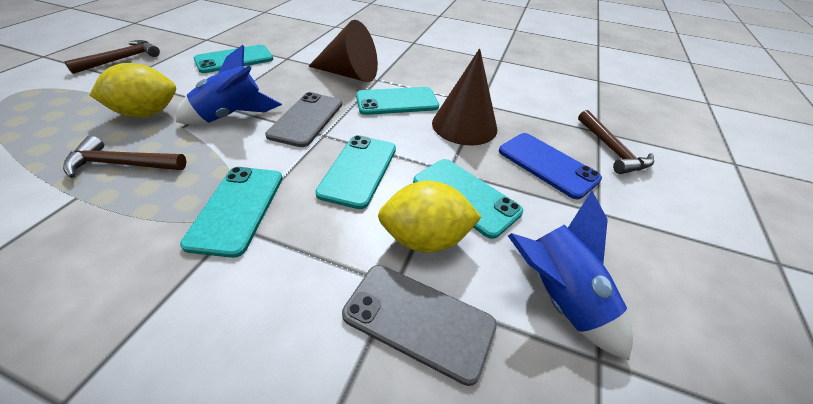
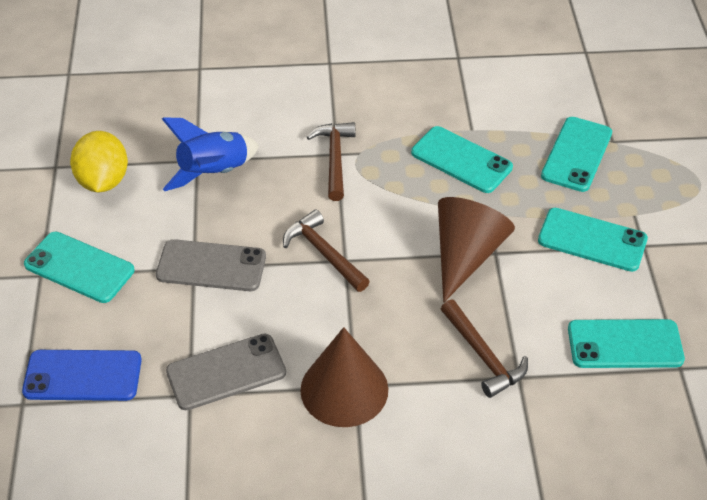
blue rocket: [176,45,282,125] [508,191,633,360] = 2 -> [162,117,259,191] = 1
yellow lemon: [90,63,176,117] [378,181,482,253] = 2 -> [70,131,128,192] = 1

